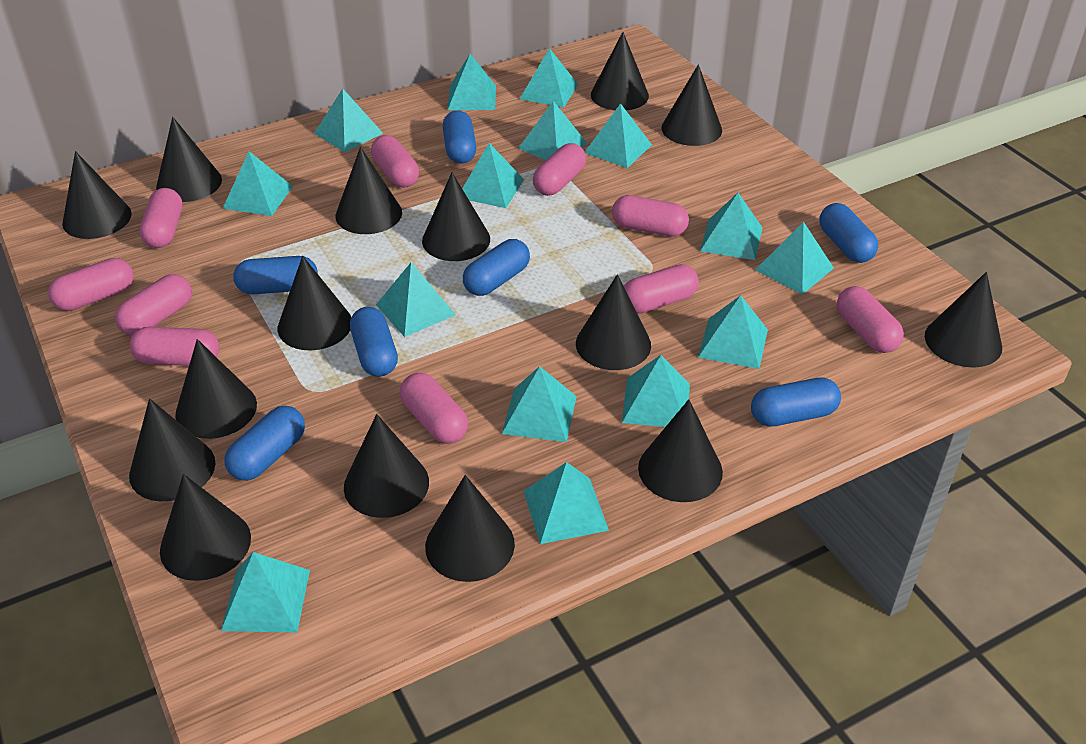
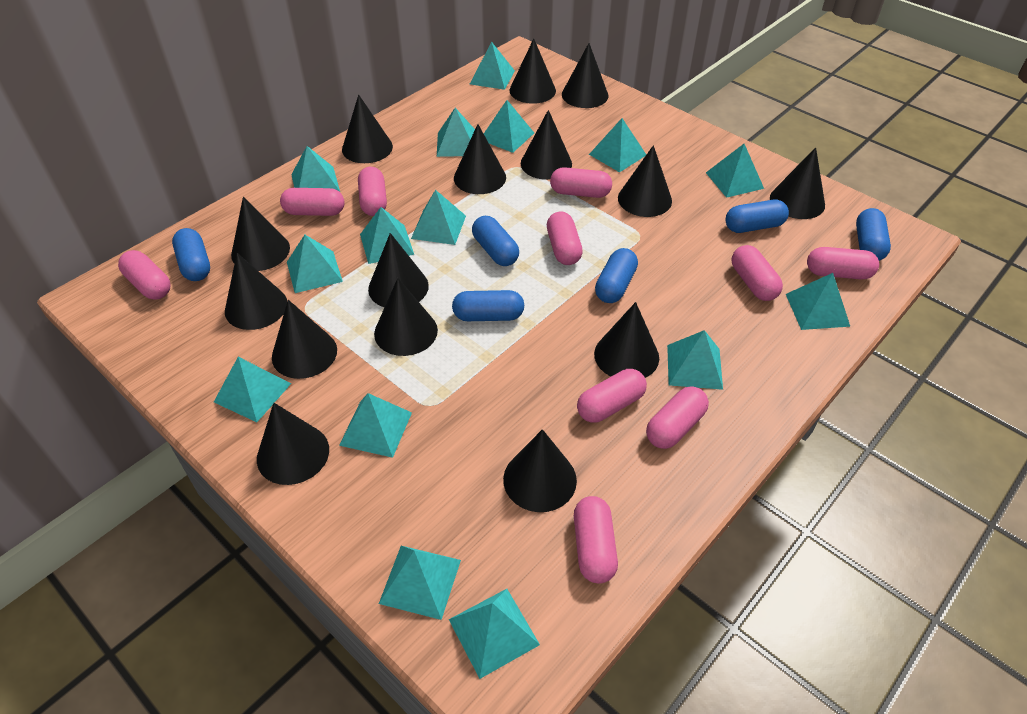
blue capsule: [224,406,305,481] [233,256,318,294] [350,307,398,377] [443,110,476,164] [463,239,530,296] [751,378,841,426] [819,203,878,263] = 7 -> [172,228,210,281] [452,290,524,321] [472,216,519,266] [595,248,638,303] [726,200,789,233] [856,208,891,261] = 6

